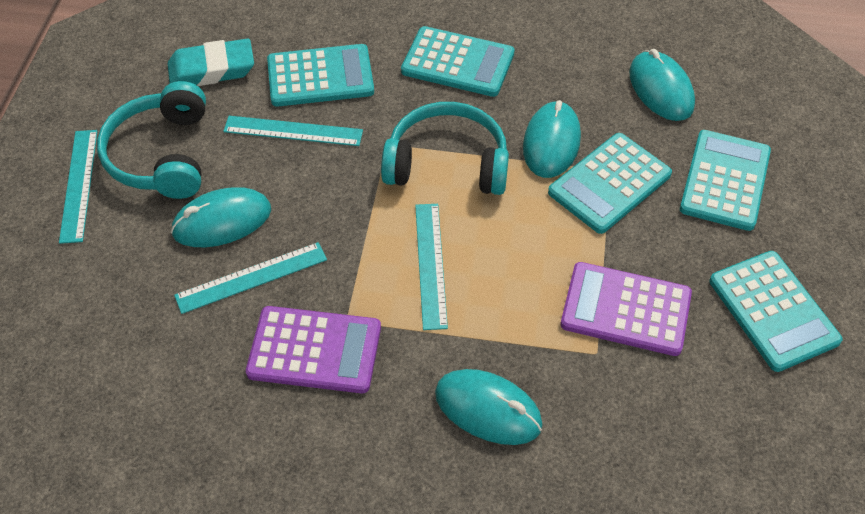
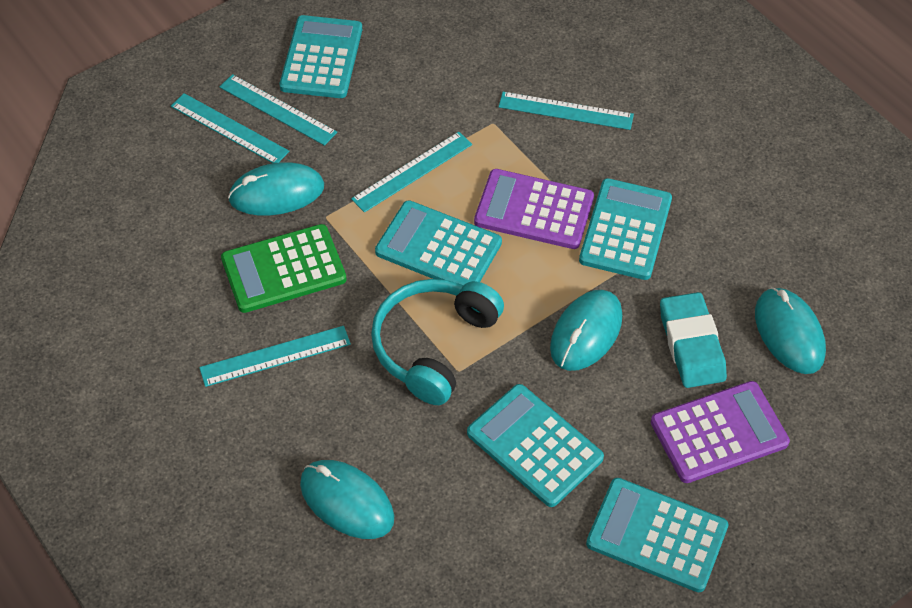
green calculator: none = 0 -> [221,224,347,313] = 1
turquoise headphones: [97,81,206,199] [381,102,509,195] = 2 -> [371,279,504,405] = 1
turquoise ruler: [59,130,98,244] [174,242,327,314] [223,116,363,146] [415,204,448,330] = 4 -> [171,93,289,163] [199,326,351,387] [220,74,337,146] [351,132,472,213] [499,92,634,130] = 5

